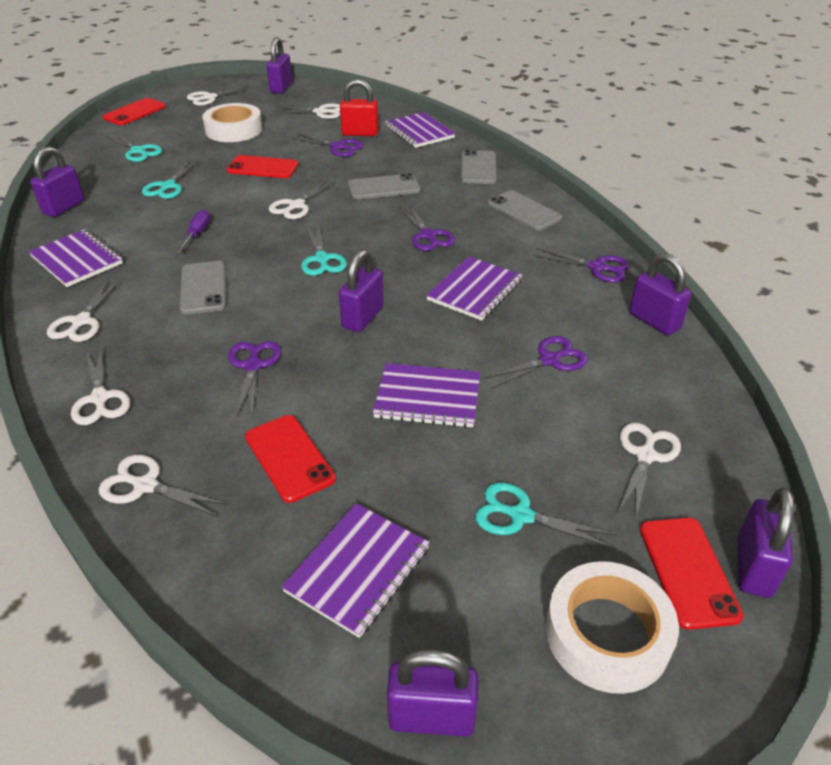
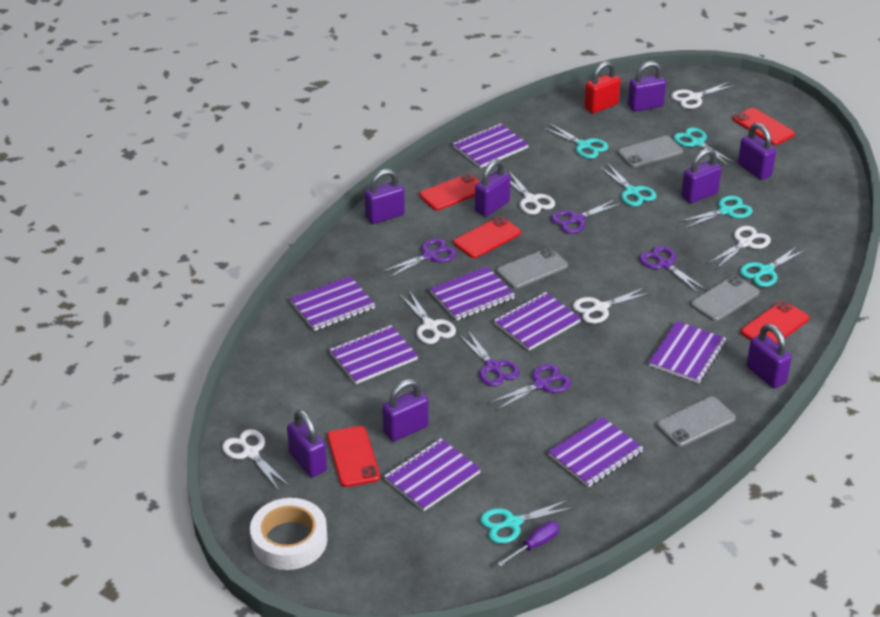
purple notebook: [29,229,123,287] [281,503,430,638] [373,363,480,428] [385,112,455,148] [426,257,523,321] = 5 -> [290,276,375,331] [329,325,418,384] [384,438,481,511] [430,267,515,321] [453,123,529,168] [494,292,581,351] [548,417,643,487] [649,321,727,384] = 8
purple padlock: [30,146,84,217] [266,37,292,93] [339,249,384,332] [387,649,478,737] [629,253,691,335] [737,488,794,598] = 6 -> [287,410,327,477] [364,169,405,224] [382,379,429,442] [475,159,511,217] [628,61,666,112] [681,148,722,203] [738,123,776,180] [746,324,792,388] = 8
red phone: [103,98,166,125] [227,155,299,178] [245,415,336,503] [640,517,744,630] = 4 -> [327,426,380,487] [419,173,480,210] [453,216,521,258] [733,108,795,145] [741,301,809,344] = 5
turquoise scissors: [107,132,162,162] [142,160,198,199] [301,225,347,276] [475,482,617,549] = 4 -> [480,500,575,544] [543,123,609,159] [599,163,657,206] [674,127,736,166] [680,196,753,228] [740,246,806,287] = 6
white scissors: [47,280,120,342] [71,347,130,425] [98,455,228,517] [187,85,253,106] [269,180,336,219] [273,103,340,119] [618,423,681,521] = 7 -> [222,429,290,490] [400,290,456,344] [508,170,555,215] [573,288,651,324] [671,82,735,109] [709,226,771,269] = 6
white tape: [202,103,263,142] [546,561,679,694] = 2 -> [250,498,328,570] = 1

